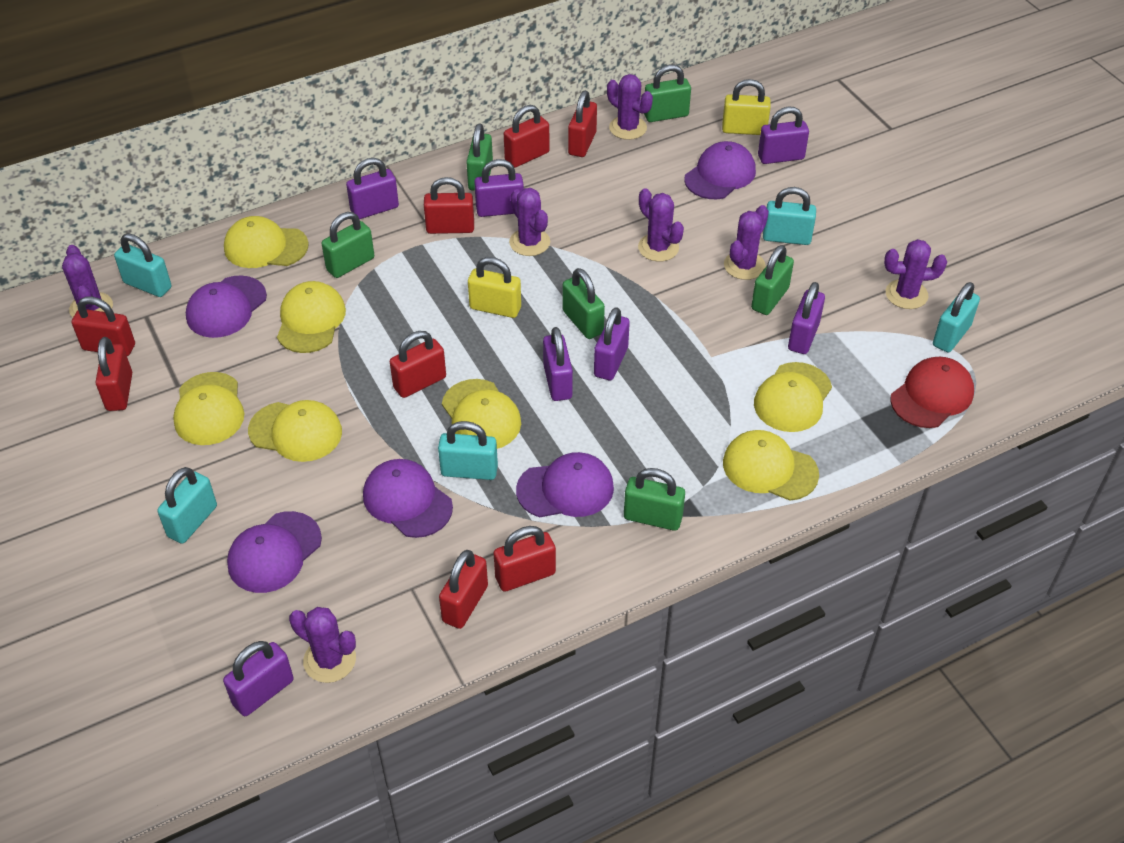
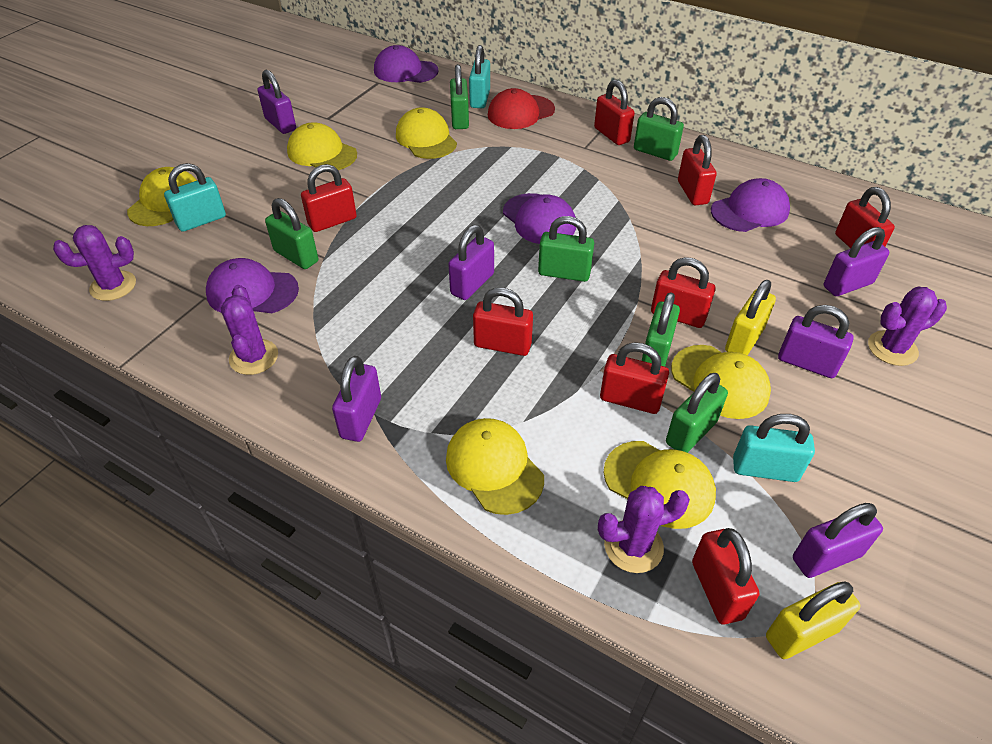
purple cactus: [62,245,113,318] [289,607,356,683] [509,188,550,256] [607,74,653,140] [638,188,684,262] [724,205,769,280] [884,239,947,309] = 7 -> [53,225,136,301] [221,285,278,375] [598,486,690,573] [868,287,947,366] = 4
purple cap: [186,275,267,338] [227,511,322,593] [363,459,453,538] [516,452,614,517] [684,141,756,199] = 5 -> [206,258,299,313] [374,45,439,83] [503,193,576,244] [711,178,790,232] = 4
purple padlock: [223,641,294,716] [346,158,399,219] [474,159,524,217] [543,327,573,401] [594,307,630,381] [758,107,809,164] [788,282,825,354] = 7 -> [258,69,296,134] [332,356,381,442] [448,225,494,300] [778,305,854,378] [793,503,883,578] [824,227,889,296] = 6
turquoise padlock: [114,234,172,297] [157,467,217,544] [438,421,498,480] [763,187,816,245] [933,282,980,352] = 5 -> [164,163,226,232] [469,45,490,108] [733,414,815,482] = 3
yellow cap: [173,372,244,445] [224,216,309,268] [248,400,342,462] [277,281,346,353] [442,379,521,449] [723,430,819,501] [754,362,832,432] = 7 -> [127,167,197,226] [287,122,357,170] [396,107,457,159] [446,418,544,515] [603,441,716,529] [671,345,771,419] = 6

